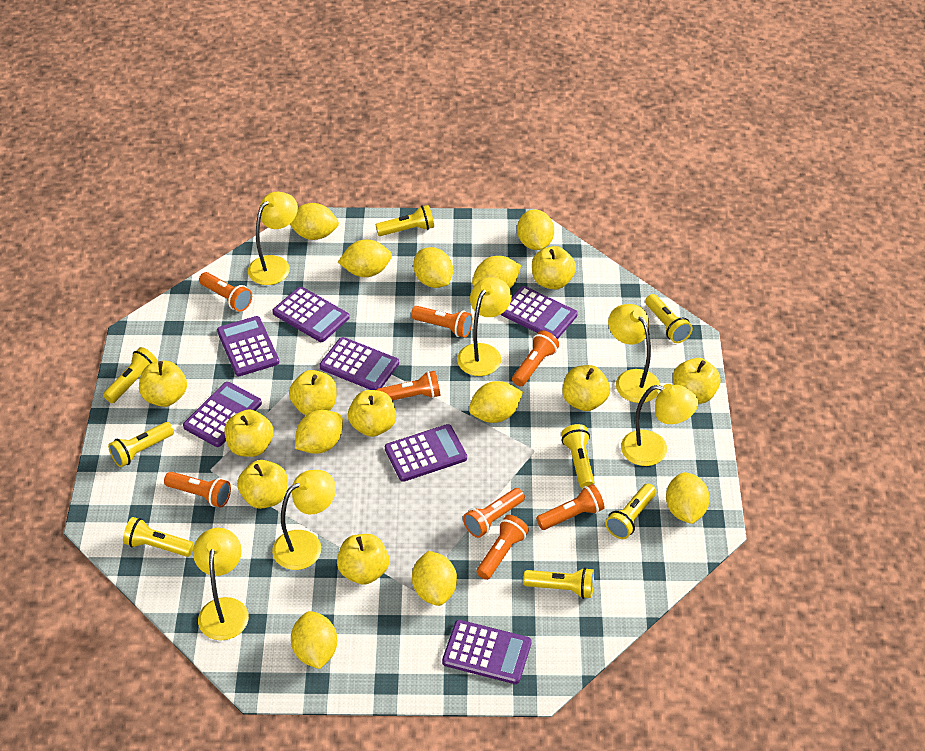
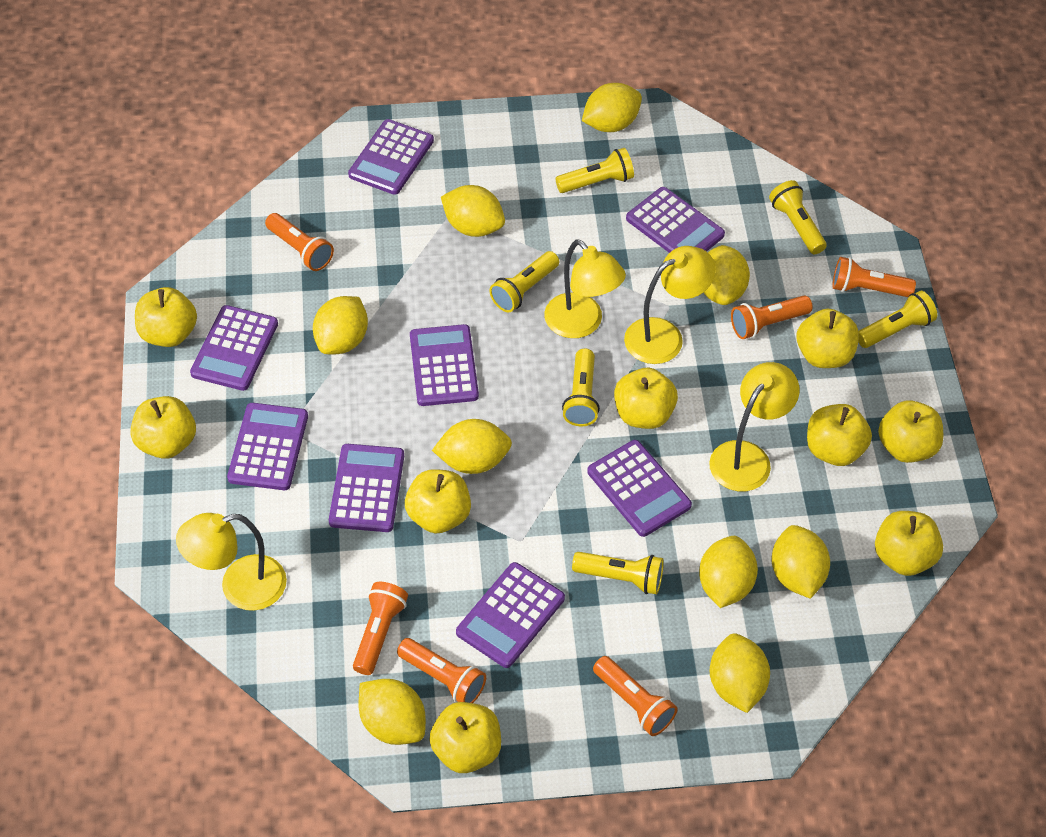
orange flashlight: [164,472,231,508] [199,272,252,312] [376,371,441,400] [411,306,473,337] [463,488,525,538] [476,515,529,580] [512,330,559,387] [536,484,605,530] = 8 -> [265,213,334,271] [353,582,408,675] [397,638,486,703] [593,656,678,736] [731,295,813,339] [832,257,916,297] = 6
purple calculator: [183,382,262,447] [217,316,279,376] [272,287,349,342] [319,337,399,390] [385,424,467,482] [442,620,532,684] [501,286,578,339] = 7 -> [190,305,278,391] [227,403,308,490] [329,444,404,532] [348,119,434,195] [410,324,479,406] [456,562,565,668] [587,440,692,537] [626,187,725,253] = 8
yellow flashlight: [103,347,158,403] [108,422,174,467] [123,517,194,557] [376,205,434,236] [523,567,594,599] [561,424,594,489] [605,483,656,539] [645,294,693,343] = 8 -> [490,251,559,313] [555,148,634,193] [562,349,600,426] [572,552,664,594] [769,180,827,254] [858,291,937,348] = 6
yellow lamp: [193,528,249,640] [248,192,298,285] [272,470,336,570] [457,277,512,376] [608,304,661,403] [621,384,698,466] = 6 -> [176,513,287,611] [544,239,626,338] [624,246,716,364] [709,362,800,491] = 4
yellow lemon: [290,203,339,240] [291,611,337,669] [295,410,343,454] [338,239,392,277] [412,551,457,606] [413,247,453,288] [469,381,523,423] [472,256,521,288] [517,210,554,250] [666,472,710,524] = 10 -> [313,296,368,355] [359,679,426,745] [432,419,512,474] [441,185,505,237] [582,83,642,132] [699,536,758,608] [704,245,750,305] [710,633,770,713] [772,525,830,599] = 9

